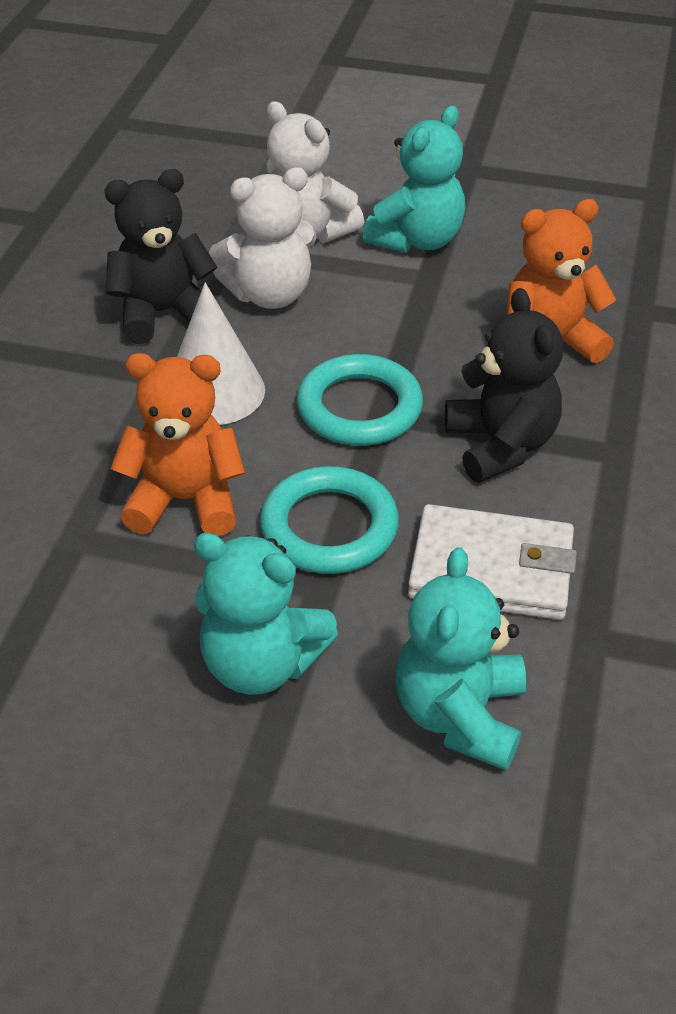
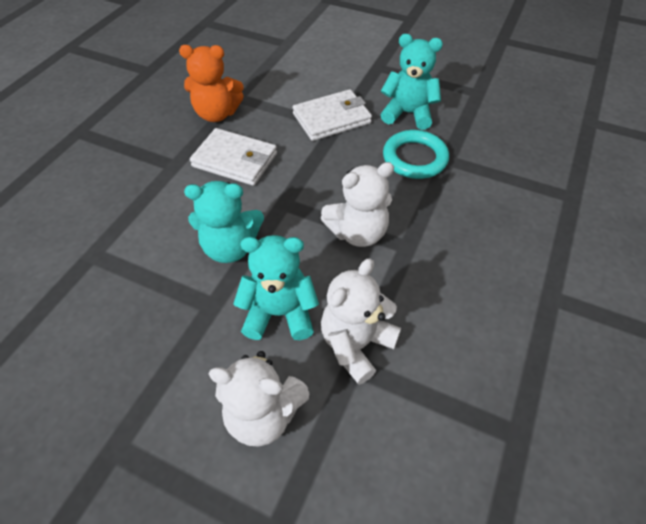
black teddy bear: [104,169,217,344] [445,288,563,483] = 2 -> none = 0
orange teddy bear: [111,353,245,536] [507,199,617,363] = 2 -> [179,45,244,122] = 1
turquoise ring: [260,466,399,574] [297,354,423,446] = 2 -> [383,130,449,179] = 1
white cone: [177,283,265,425] = 1 -> none = 0
white teddy bear: [209,167,317,309] [267,101,364,243] = 2 -> [209,351,309,447] [320,162,394,247] [321,258,401,385] = 3
white wallet: [408,504,577,620] = 1 -> [190,128,277,186] [293,89,372,141] = 2

